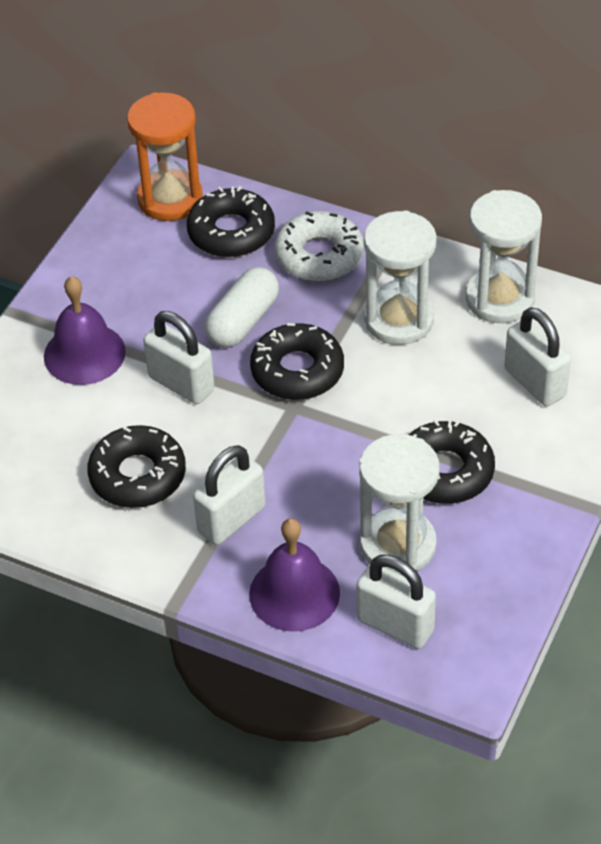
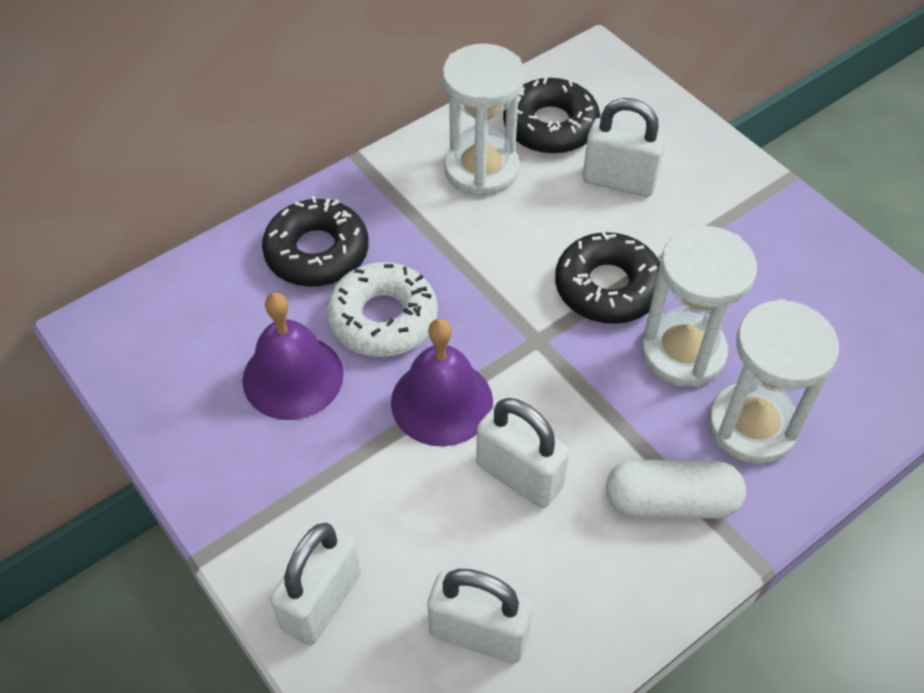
black donut: [87,425,186,508] [187,186,275,257] [250,323,344,400] [409,419,495,504] = 4 -> [262,196,369,287] [503,77,600,154] [555,232,660,324] = 3
orange hourglass: [127,92,203,221] = 1 -> none = 0

